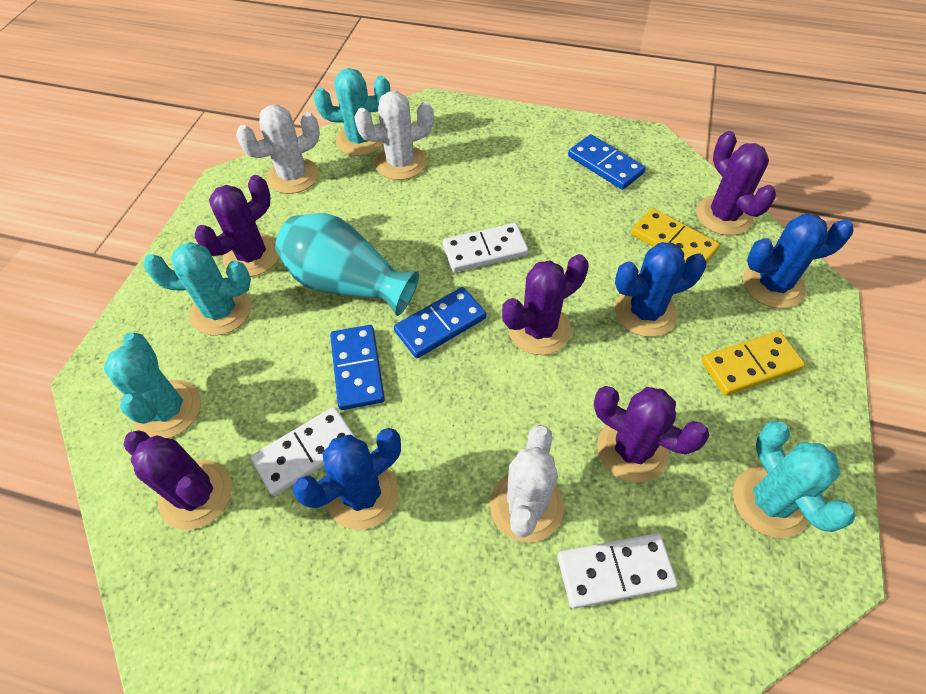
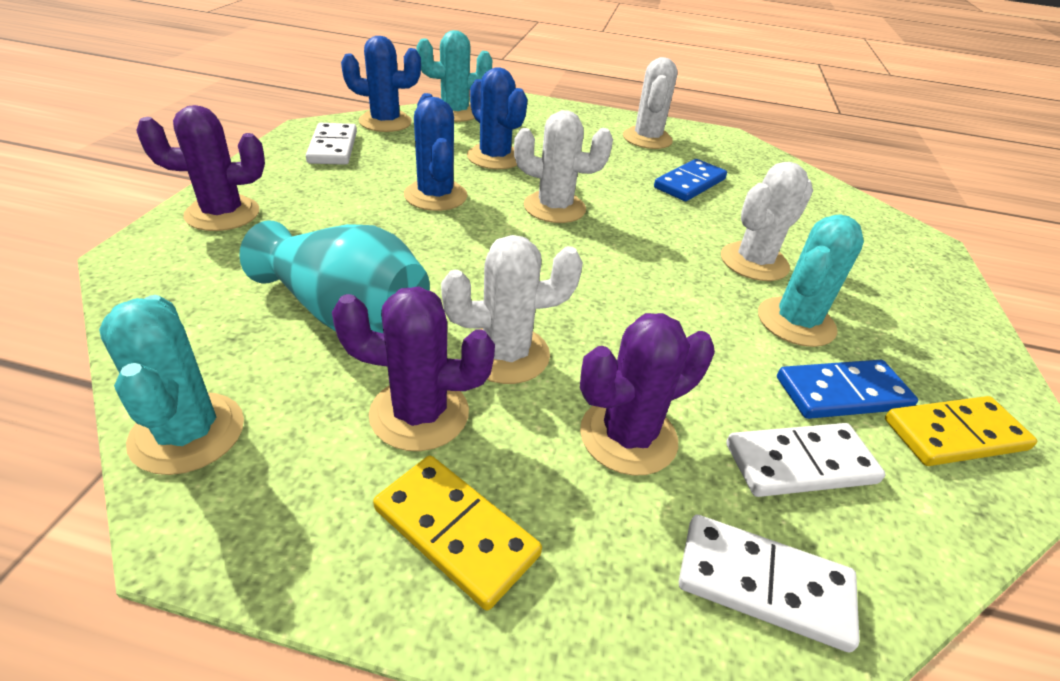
blue domino: [330,325,385,410] [394,287,486,358] [568,134,646,190] = 3 -> [654,159,727,201] [777,360,918,419] = 2
purple cactus: [123,430,232,530] [195,175,279,277] [502,254,589,355] [594,386,709,483] [696,131,776,236] = 5 -> [136,105,265,231] [332,287,495,451] [580,313,715,476] = 3
turquoise cactus: [104,332,201,438] [143,242,251,336] [314,68,390,156] [733,421,855,538] = 4 -> [99,295,244,475] [417,30,492,122] [758,214,864,347] = 3
white cactus: [236,105,320,194] [354,91,434,180] [490,425,564,542] = 3 -> [441,235,583,384] [514,110,613,223] [623,57,678,149] [721,162,813,281] = 4

